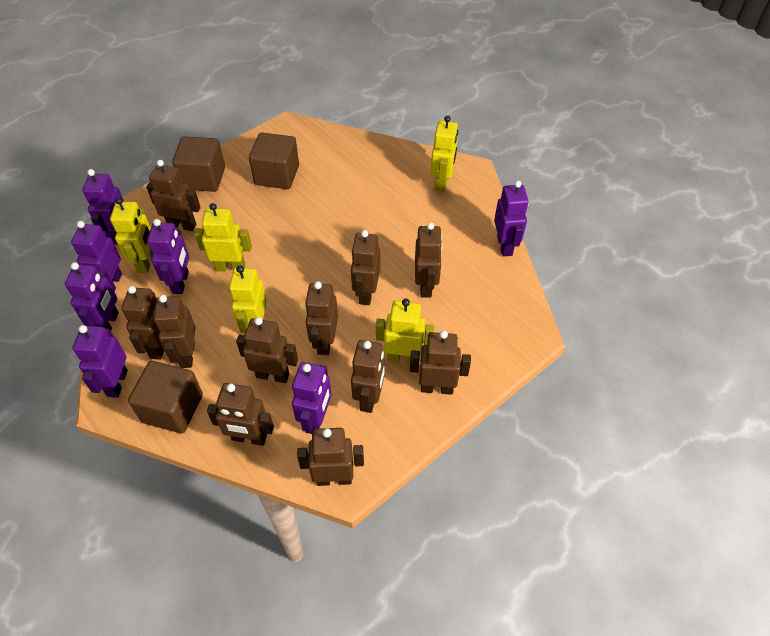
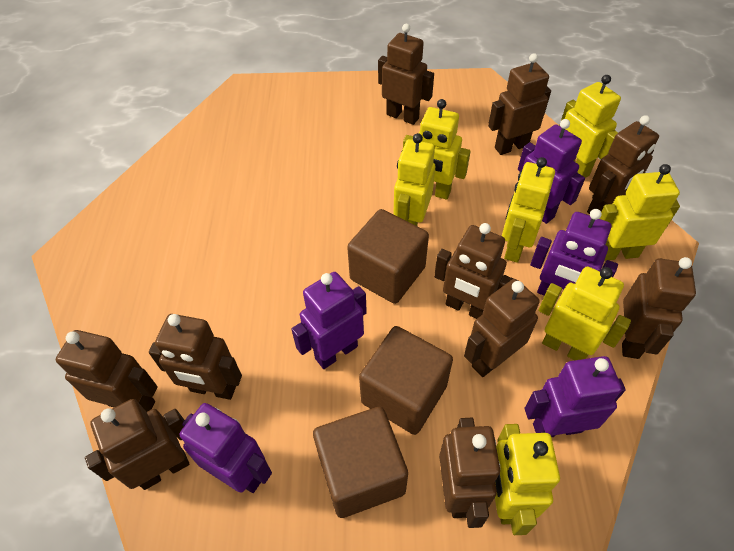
brown robot: [121,286,164,360] [146,160,201,231] [153,295,196,368] [207,383,274,446] [236,317,298,383] [297,428,364,486] [305,281,338,355] [351,230,380,305] [351,340,385,413] [410,330,471,395] [415,222,443,298] = 11 -> [55,330,158,412] [85,399,189,490] [149,314,242,400] [378,24,434,125] [434,223,513,319] [439,418,500,528] [464,279,540,377] [488,53,551,155] [587,115,659,214] [622,257,696,359] = 10
purple robot: [65,262,119,331] [71,221,122,292] [73,325,128,398] [82,169,124,245] [147,219,189,294] [292,362,332,434] [494,181,529,257] = 7 -> [180,403,272,493] [291,272,367,369] [518,119,585,224] [525,356,626,437] [530,209,618,296] = 5
yellow robot: [110,197,153,273] [194,203,252,271] [229,265,267,333] [376,299,435,364] [431,115,458,192] = 5 -> [394,133,435,226] [403,99,471,200] [495,424,560,535] [502,157,555,263] [539,266,631,360] [559,75,621,178] [599,164,680,261] = 7

